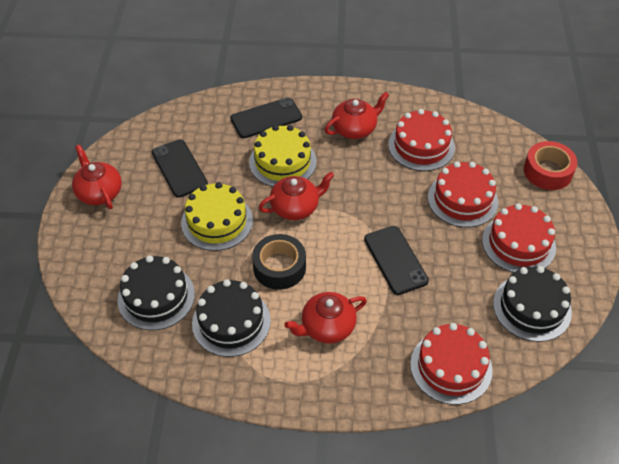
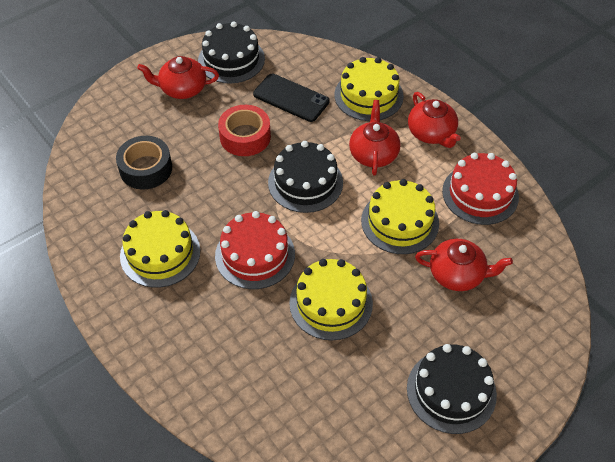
black phone: [152,139,208,198] [230,97,302,138] [364,226,429,295] = 3 -> [253,74,330,122] = 1
red cake: [388,109,455,171] [410,323,493,405] [428,161,498,227] [482,203,556,273] = 4 -> [215,211,295,289] [442,153,519,225] = 2
yellow cake: [181,182,253,251] [249,125,317,187] = 2 -> [120,210,200,288] [289,259,373,340] [334,57,404,121] [361,179,439,254] = 4

